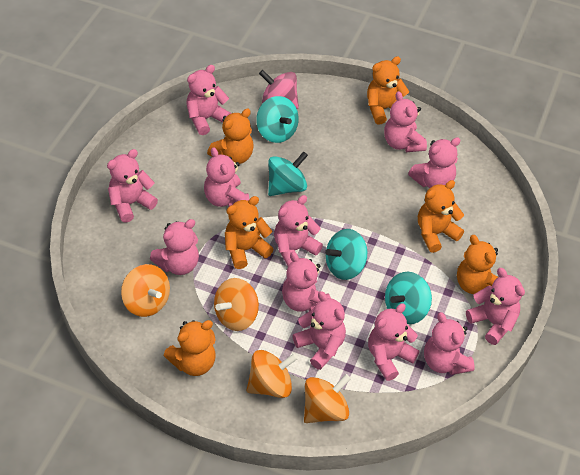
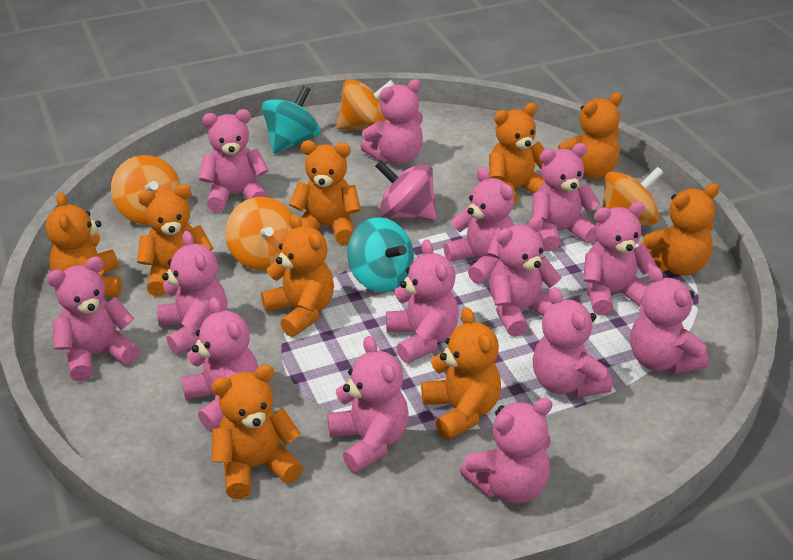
orange teddy bear: [164,320,216,376] [207,109,254,164] [225,196,274,269] [367,56,409,125] [418,180,464,253] [457,235,498,294] = 6 -> [46,192,122,297] [137,184,213,297] [211,365,303,499] [261,214,334,337] [289,140,361,245] [421,307,501,440] [489,103,545,206] [558,92,622,179] [639,183,719,276] = 9
pink teddy bear: [107,149,158,223] [150,219,199,275] [186,65,231,135] [204,147,249,207] [274,195,323,266] [282,252,331,312] [293,291,346,370] [368,303,420,381] [384,91,427,152] [408,137,461,188] [424,312,475,375] [466,268,525,345] = 12 -> [47,256,139,382] [157,231,227,355] [181,297,258,430] [199,109,269,212] [327,336,408,473] [360,79,423,164] [386,239,459,363] [444,167,514,284] [460,398,552,504] [489,216,562,337] [532,143,600,251] [532,287,612,398] [583,202,657,315] [630,266,709,374] = 14
turquoise spinning top: [256,96,299,143] [268,151,308,196] [325,229,367,280] [385,272,432,324] = 4 -> [262,86,320,153] [347,217,414,292] = 2

